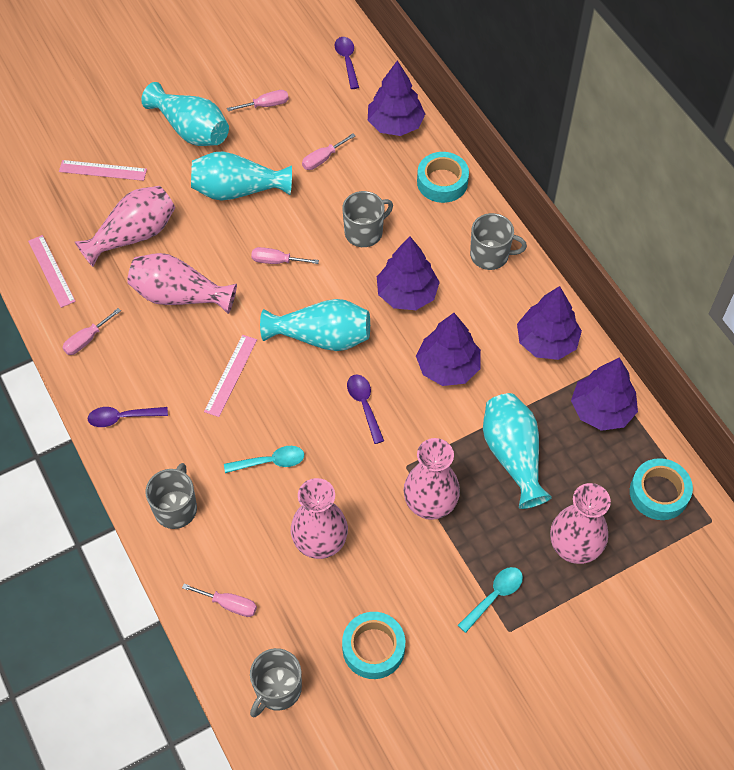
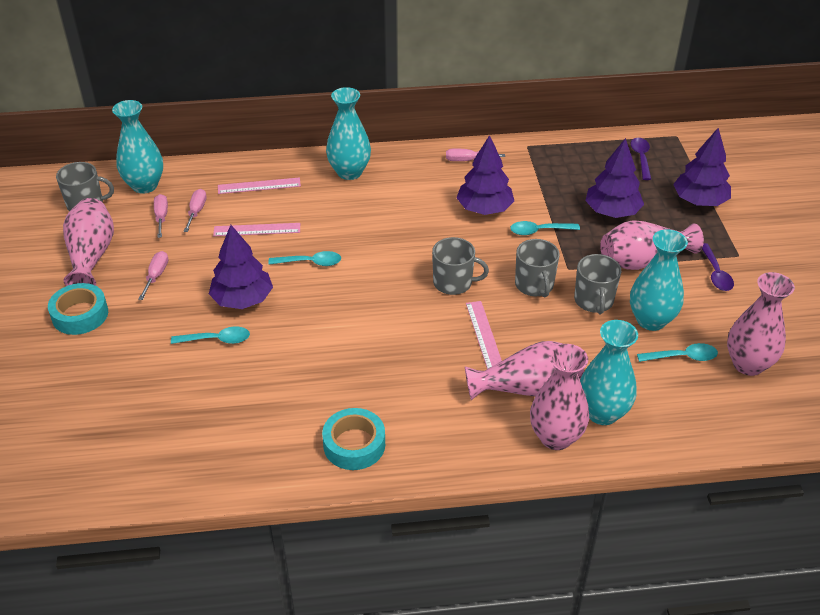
pink screwdriver: [63,308,121,355] [182,584,257,617] [227,90,289,111] [251,247,319,264] [302,133,355,170] = 5 -> [138,251,168,300] [154,194,168,238] [184,189,207,232] [446,149,505,161] = 4
purple spoon: [88,407,168,427] [335,37,359,89] [347,374,384,444] = 3 -> [631,138,651,180] [702,243,734,291] = 2
purple tree: [368,61,425,136] [377,236,440,310] [416,313,481,386] [517,286,582,360] [571,357,638,431] = 5 -> [209,225,273,309] [456,135,514,215] [585,138,644,218] [673,128,731,206] = 4
turquoise spoon: [224,446,304,473] [458,567,523,633] = 2 -> [171,326,250,344] [269,251,341,266] [510,221,580,235] [637,343,718,362] = 4
turquoise tape: [342,612,405,679] [417,152,469,203] [630,458,693,520] = 3 -> [48,283,108,335] [322,408,385,470] = 2

